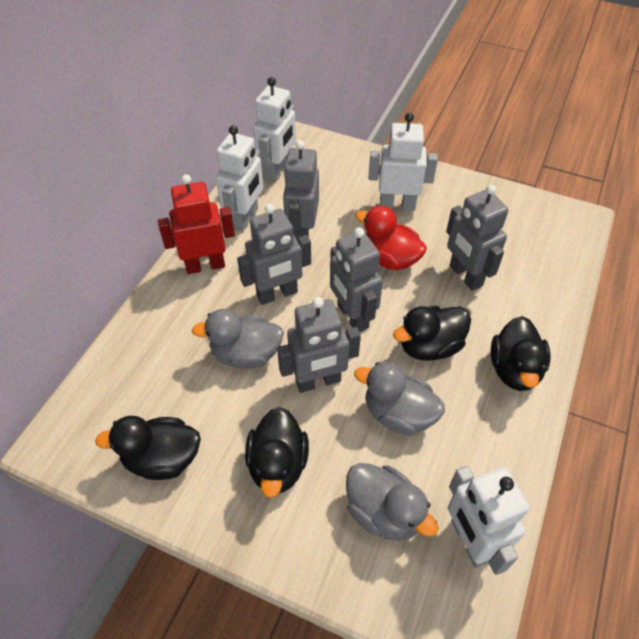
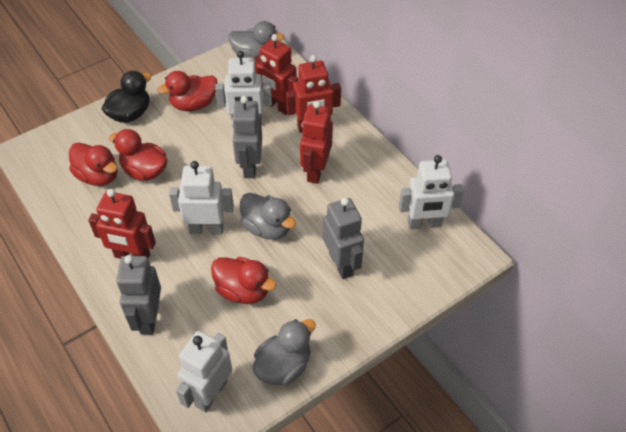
black duck: [95,416,201,480] [245,407,309,498] [393,306,471,361] [491,316,551,391] = 4 -> [102,71,152,123] = 1
grey robot: [237,204,311,305] [277,297,361,393] [283,140,319,239] [330,227,383,332] [446,184,508,291] = 5 -> [116,255,161,335] [232,96,262,178] [323,197,364,279] = 3
red duck: [355,206,427,270] = 1 -> [69,143,118,186] [109,129,167,181] [157,71,218,111] [211,257,277,304] = 4
red robot: [158,174,235,274] = 1 -> [88,189,156,259] [254,34,298,115] [286,55,341,133] [300,101,333,184] = 4

